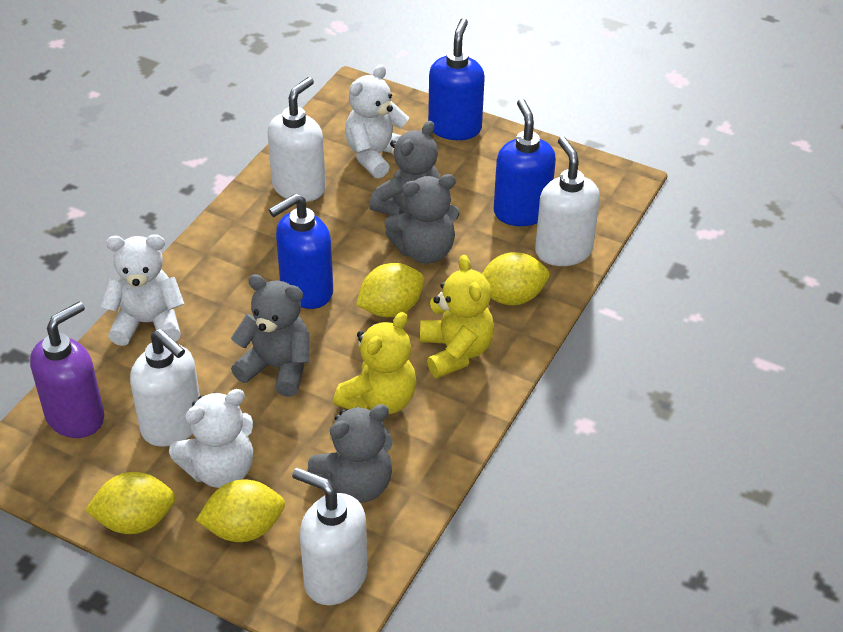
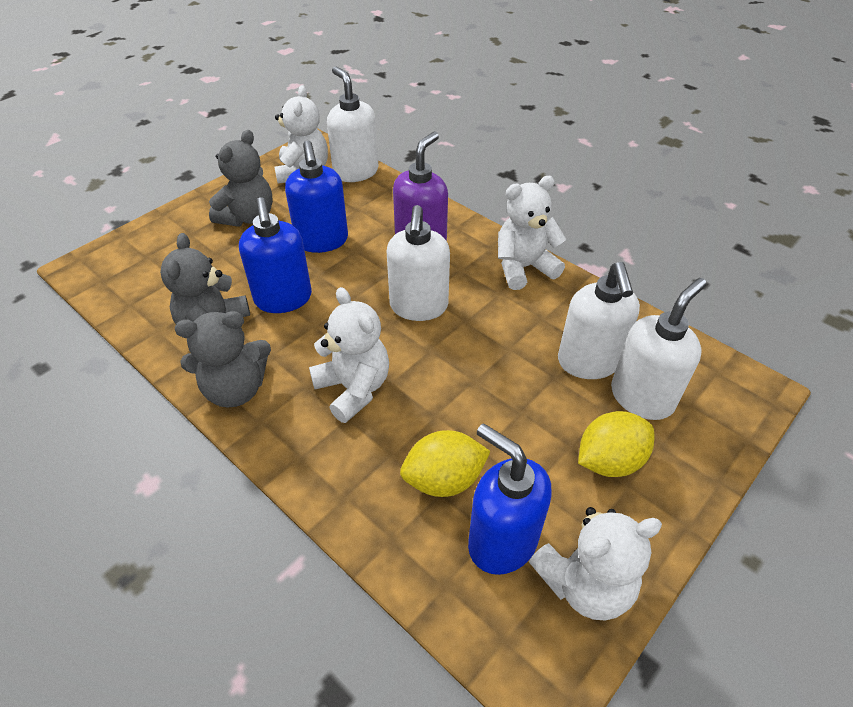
grey teddy bear: [231,274,310,397] [307,404,393,503] [369,121,440,216] [384,174,460,264] = 4 -> [160,233,250,339] [175,311,271,408] [209,130,273,227] = 3
white teddy bear: [100,234,184,346] [169,389,253,488] [345,65,409,179] = 3 -> [275,85,328,183] [309,287,389,423] [498,176,566,290] [529,507,662,621] = 4
yellow lemon: [85,472,176,534] [196,479,285,542] [356,263,424,317] [482,252,549,305] = 4 -> [400,430,491,497] [578,411,654,477] = 2
yellow teddy bear: [333,312,416,414] [420,255,494,378] = 2 -> none = 0

